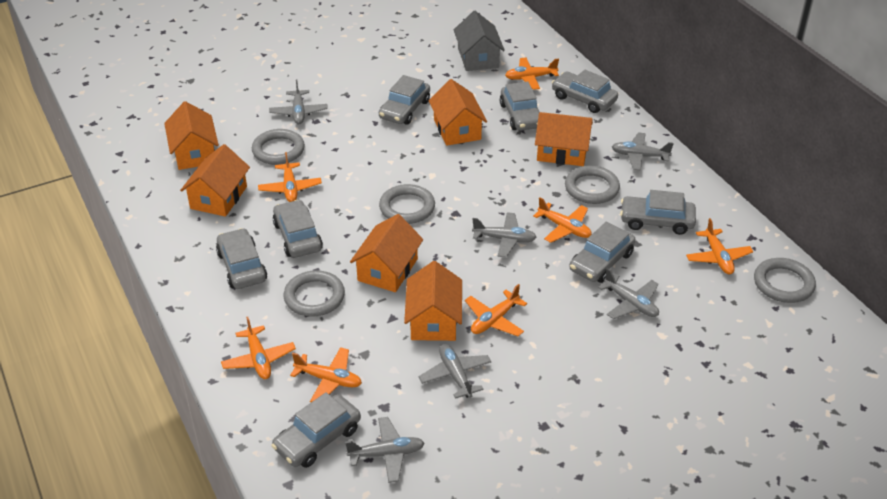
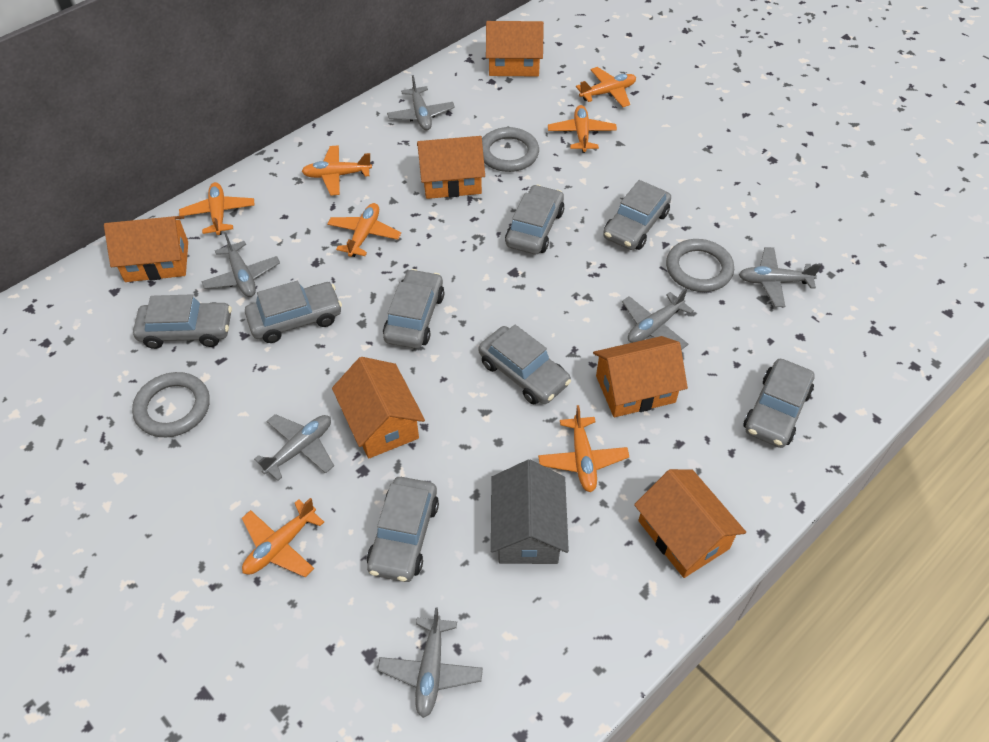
grey ring: [252,129,305,165] [284,270,345,317] [379,184,435,224] [565,166,620,204] [754,258,816,303] = 5 -> [132,372,210,437] [482,127,539,172] [666,239,734,292] = 3

